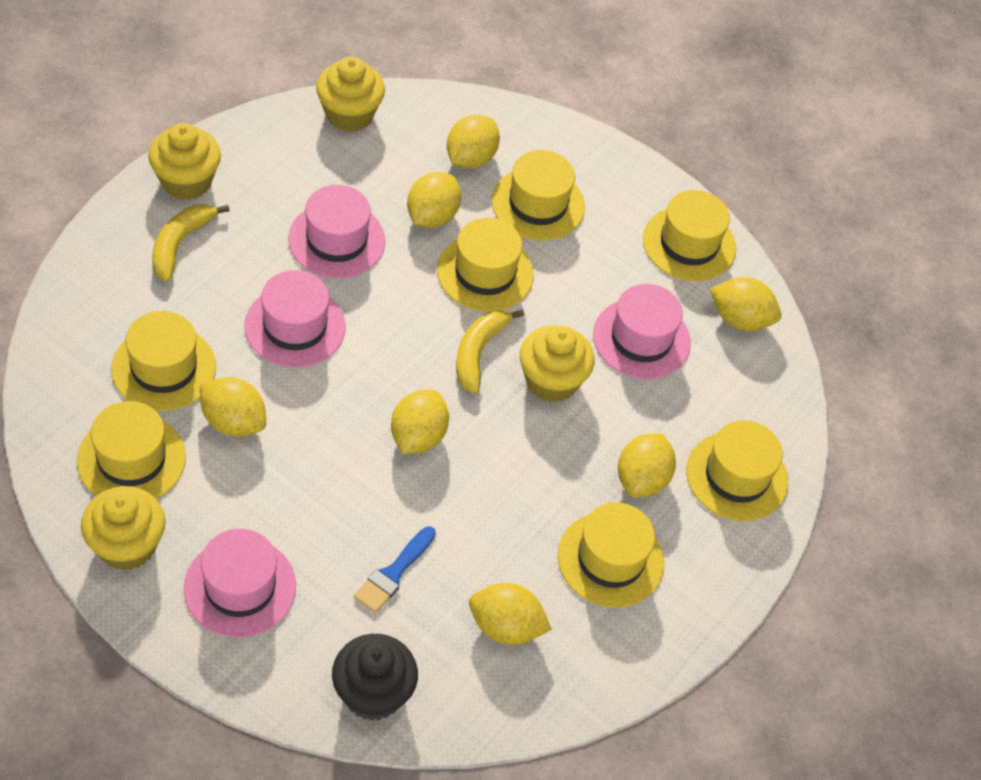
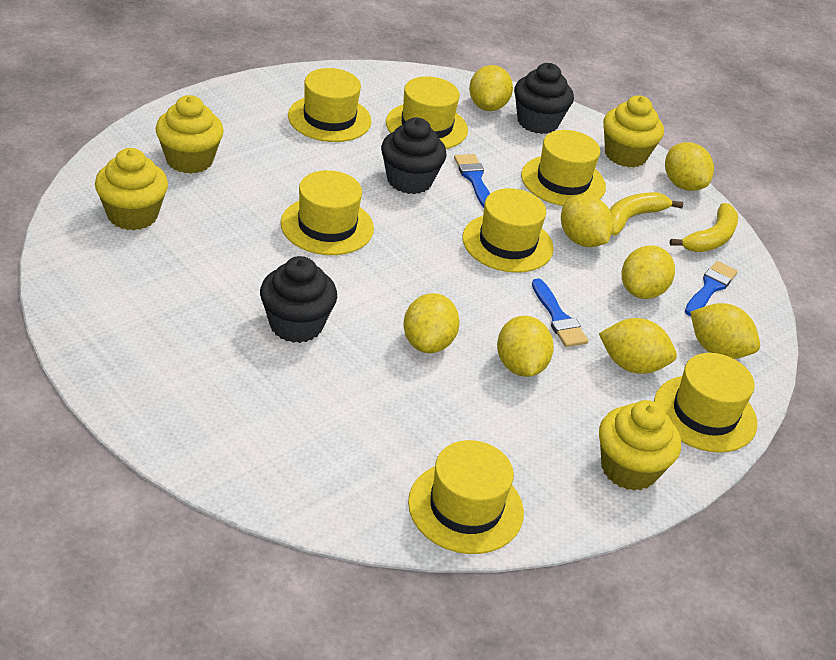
black cupcake: [332,634,418,721] = 1 -> [260,256,337,343] [381,118,447,194] [514,63,574,134] = 3
blue brush: [354,526,436,613] = 1 -> [454,154,490,208] [532,278,588,347] [685,261,738,316] = 3
pink hat: [184,529,296,637] [244,270,346,368] [288,185,385,278] [593,284,691,379] = 4 -> none = 0
yellow lemon: [200,377,266,437] [391,390,449,454] [407,172,461,228] [447,115,500,168] [469,583,552,645] [618,433,676,498] [710,277,781,331] = 7 -> [403,293,460,353] [469,65,513,111] [497,316,554,377] [561,195,613,247] [599,318,677,374] [622,245,675,299] [665,142,714,191] [690,303,760,359] = 8

